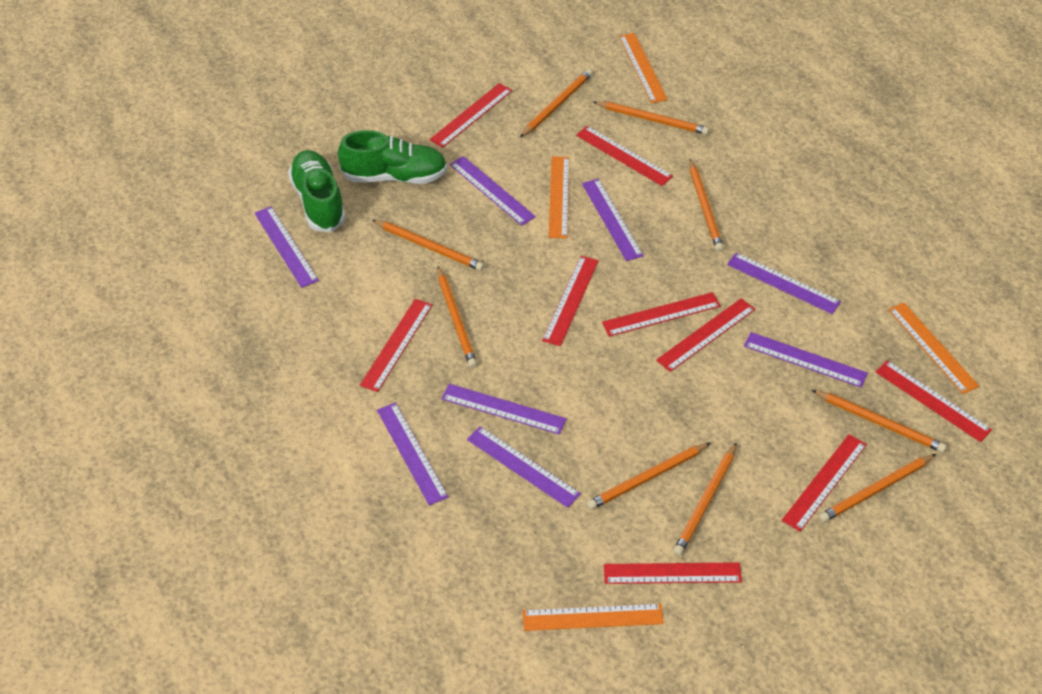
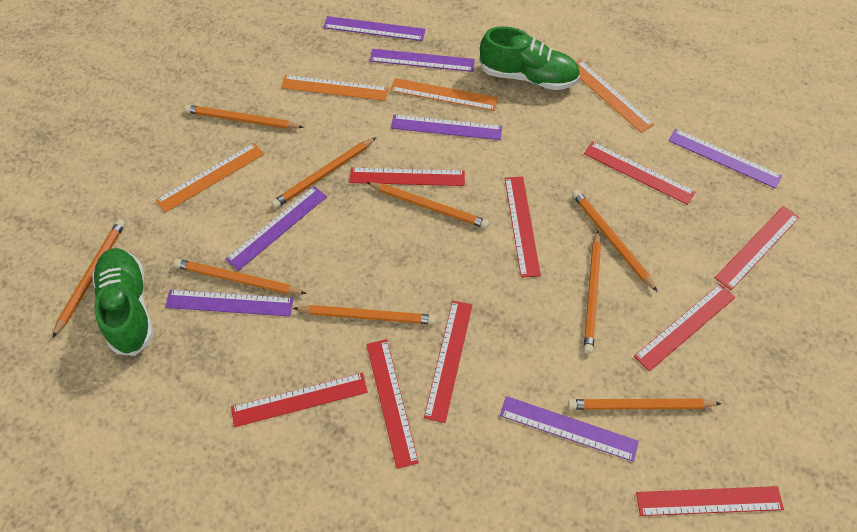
purple ruler: [254,206,319,288] [377,403,448,505] [441,384,566,435] [450,156,536,226] [467,426,581,508] [582,179,644,261] [727,252,841,314] [744,332,868,388] = 8 -> [165,290,294,317] [225,186,327,271] [323,16,426,41] [370,49,475,72] [391,115,502,140] [500,396,639,462] [668,129,782,189] = 7

